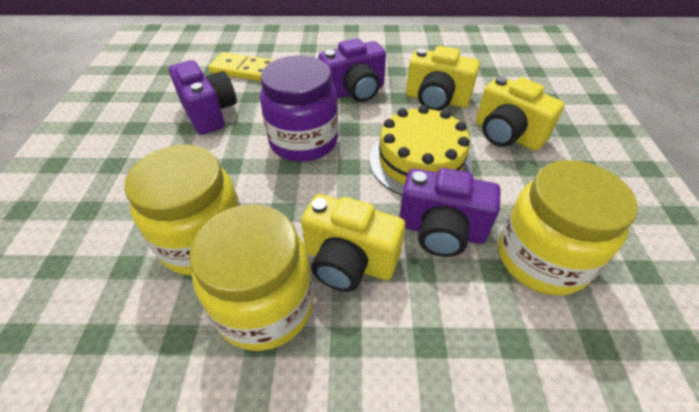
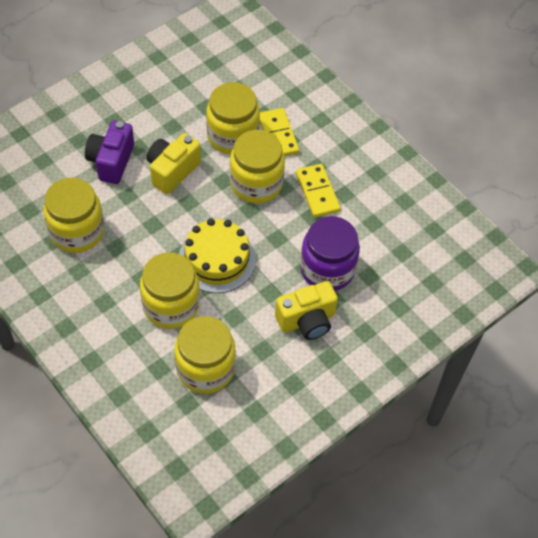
purple camera: [169,60,237,135] [318,38,386,102] [399,168,500,257] = 3 -> [85,121,134,184] = 1
yellow camera: [301,194,405,292] [406,46,480,111] [476,76,565,151] = 3 -> [146,133,201,194] [275,281,338,340] = 2
yellow domino: [208,52,275,81] = 1 -> [260,108,299,156] [296,164,341,218] = 2
yellow jar: [124,145,240,275] [189,204,314,351] [498,160,638,296] = 3 -> [44,178,104,253] [140,252,200,329] [174,316,236,394] [206,82,260,155] [230,130,285,203] = 5

